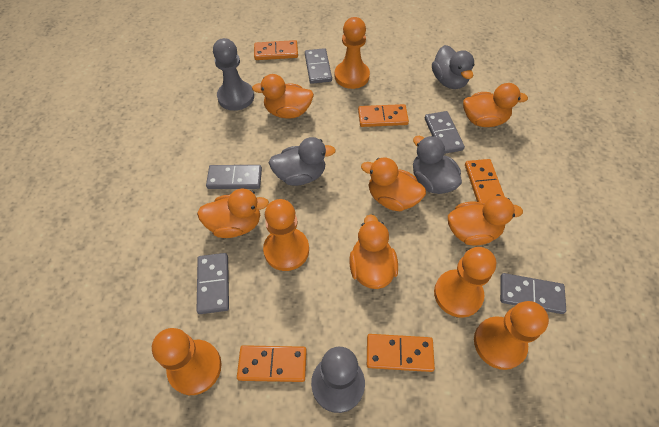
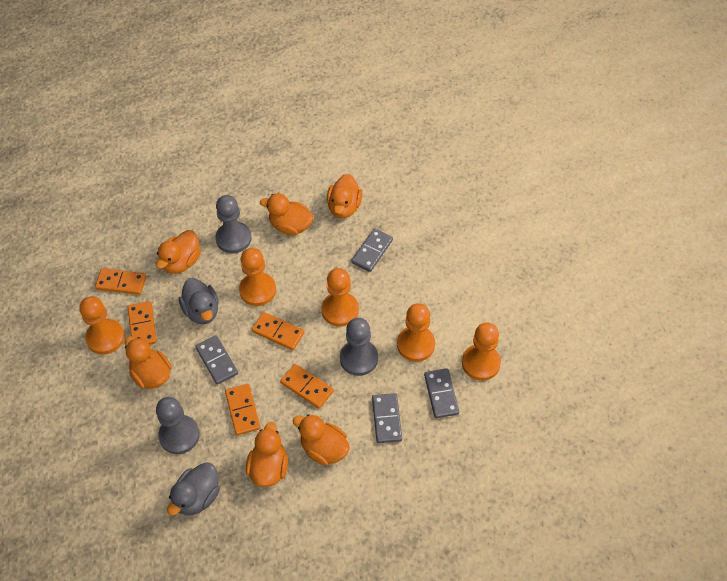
grey domino: [197,253,229,314] [206,165,262,189] [305,48,332,84] [425,111,465,154] [500,273,566,314] = 5 -> [195,335,238,385] [351,229,393,272] [372,393,402,443] [424,368,459,418] = 4
grey duck: [269,137,336,186] [413,136,462,194] [432,45,475,89] = 3 -> [167,462,220,516] [179,278,219,324] = 2
grey pawn: [213,38,254,111] [311,347,365,413] = 2 -> [156,397,200,454] [216,195,252,254] [340,318,378,376] = 3

